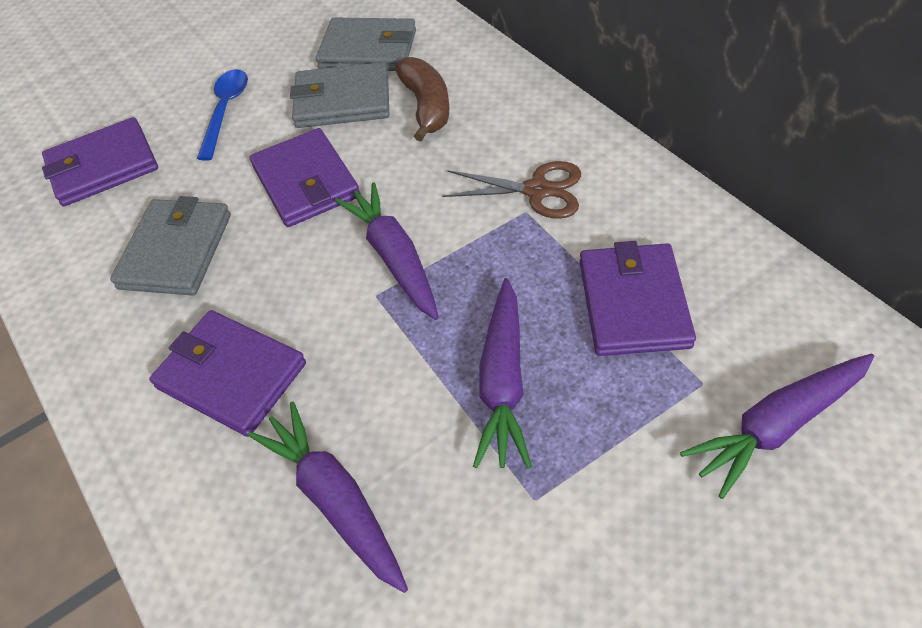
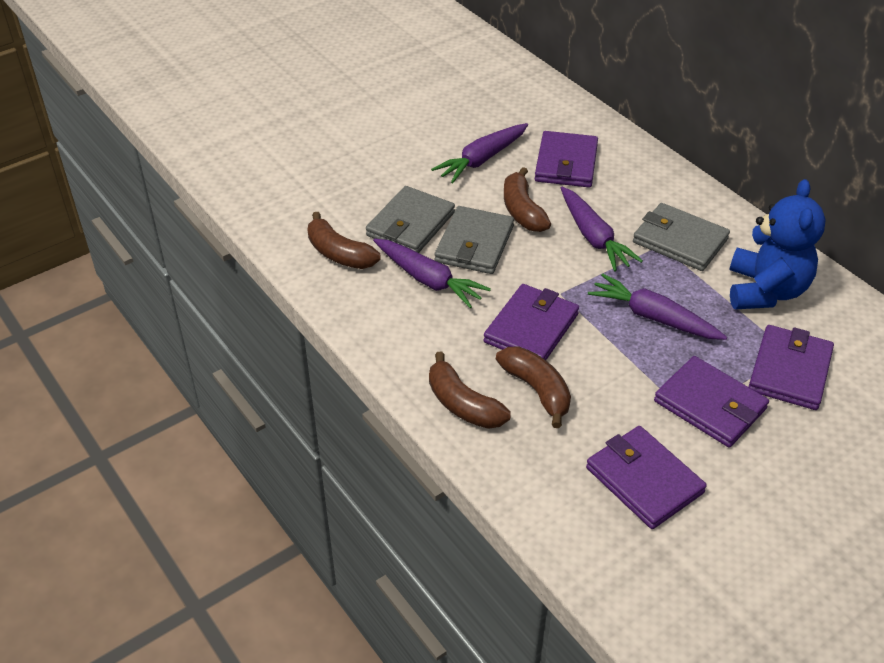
blue spoon: [197,69,248,161] = 1 -> none = 0
blue teddy bear: none = 0 -> [729,179,826,309] = 1
brown banana: [395,57,449,142] = 1 -> [307,212,380,269] [429,352,511,429] [496,346,571,428] [504,167,551,232] = 4
brown scissors: [442,161,581,219] = 1 -> none = 0
purple wallet: [42,117,158,206] [149,310,306,437] [250,128,361,227] [580,241,696,356] = 4 -> [484,284,579,360] [535,131,598,187] [586,426,707,529] [654,356,769,447] [749,325,834,410] = 5

